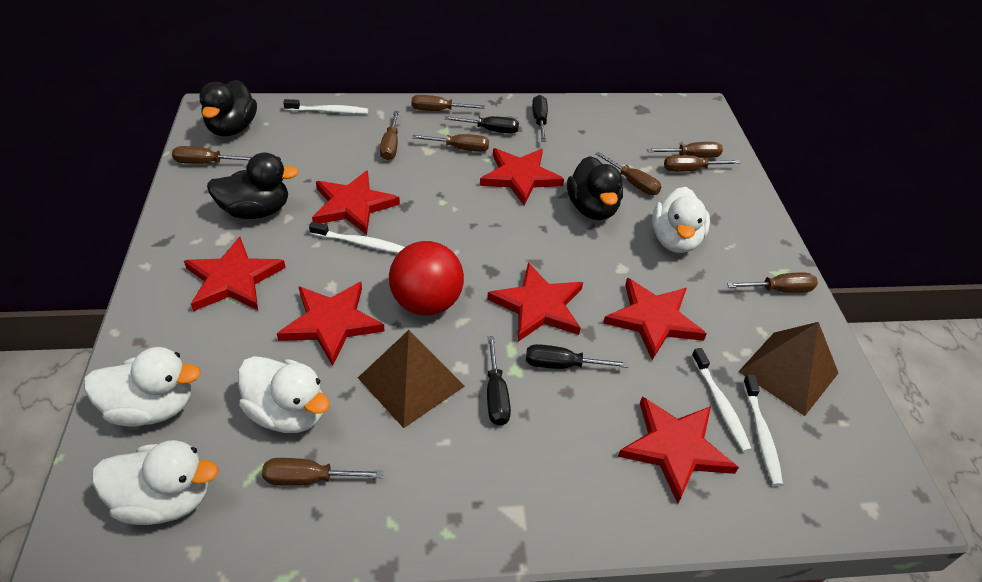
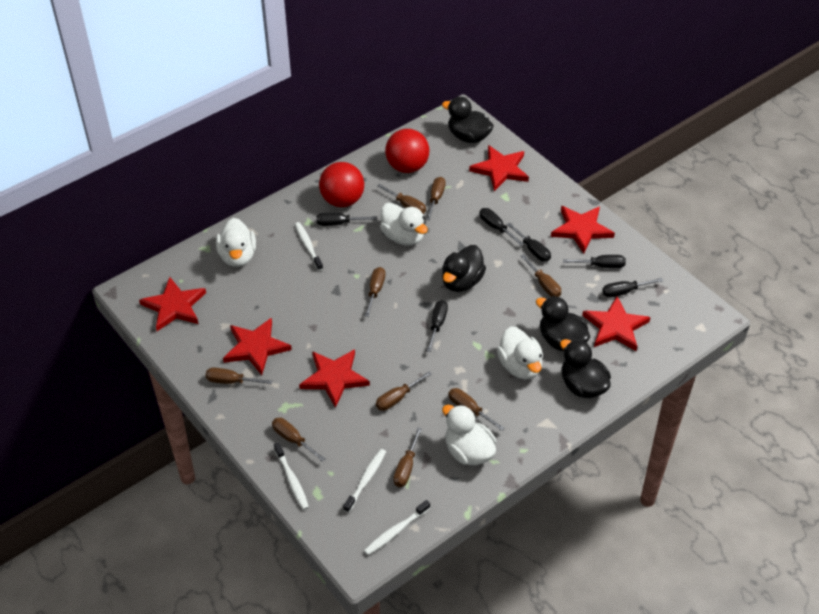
black duck: [199,80,257,136] [207,153,299,219] [567,156,623,220] = 3 -> [442,97,494,143] [442,245,486,292] [536,296,590,351] [560,339,611,398] = 4
black screwdriver: [445,116,519,134] [487,336,511,426] [526,344,628,369] [532,95,548,142] = 4 -> [317,213,377,226] [427,300,448,352] [479,208,524,246] [507,223,551,262] [563,255,626,268] [602,278,663,297] = 6
brown pyramid: [358,330,465,428] [738,322,838,416] = 2 -> none = 0
red ball: [389,241,464,316] = 1 -> [319,162,364,207] [385,129,429,173] = 2
red star: [184,237,286,311] [277,282,385,366] [312,170,400,235] [480,148,564,205] [487,263,583,342] [603,278,707,360] [618,397,739,504] = 7 -> [139,277,206,331] [223,318,292,375] [299,349,370,408] [469,145,529,191] [551,206,615,254] [582,296,651,351] = 6

